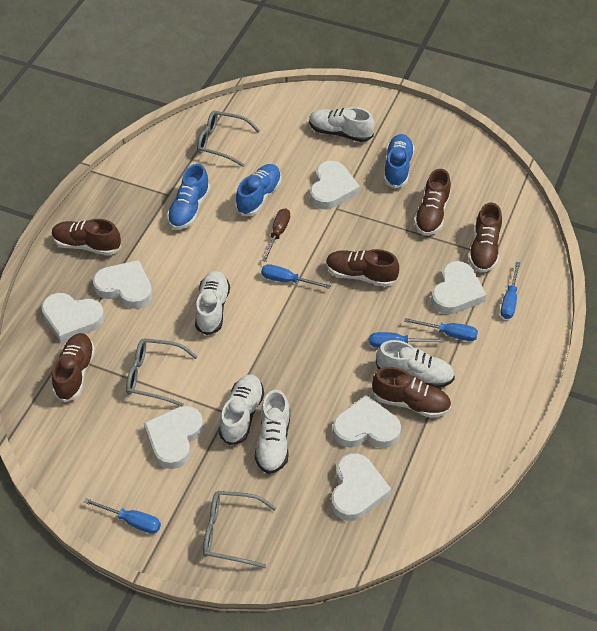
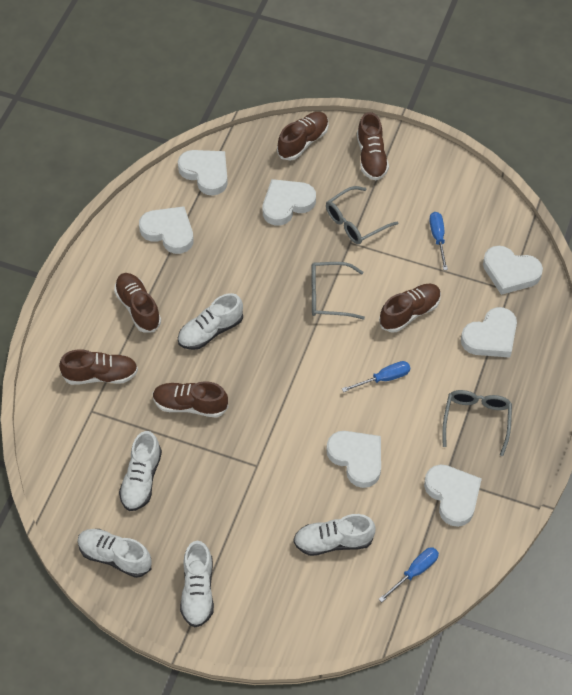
blue screwdriver: [84,498,161,534] [261,264,331,289] [369,332,444,348] [404,318,478,341] [501,262,520,319] = 5 -> [342,361,410,392] [379,547,439,602] [429,212,448,270] = 3
blue shoe: [167,164,210,229] [235,164,281,216] [384,134,415,188] = 3 -> none = 0
brown screwdriver: [262,208,290,262] = 1 -> none = 0

